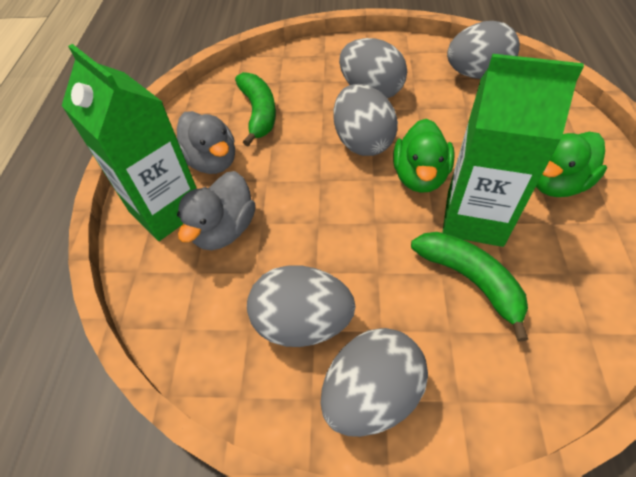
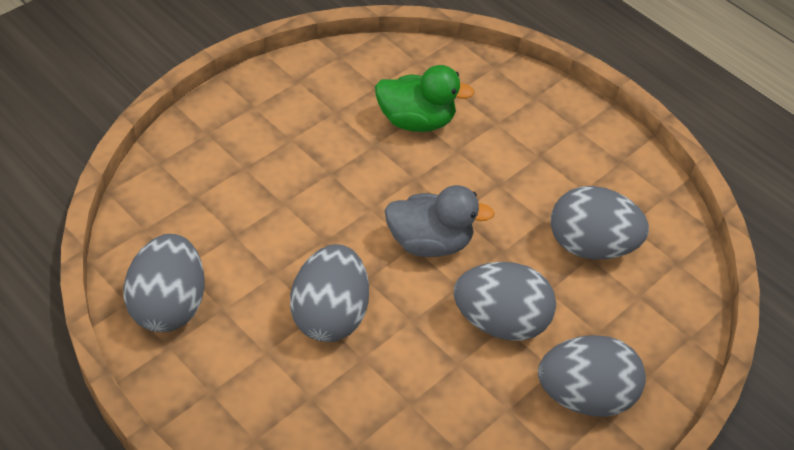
green banana: [235,72,276,146] [411,232,528,342] = 2 -> none = 0
green carton: [62,44,197,241] [442,54,584,247] = 2 -> none = 0
green duck: [393,119,455,193] [536,132,607,197] = 2 -> [375,65,475,132] = 1
grey duck: [177,111,235,174] [177,171,255,250] = 2 -> [384,185,495,257] = 1

